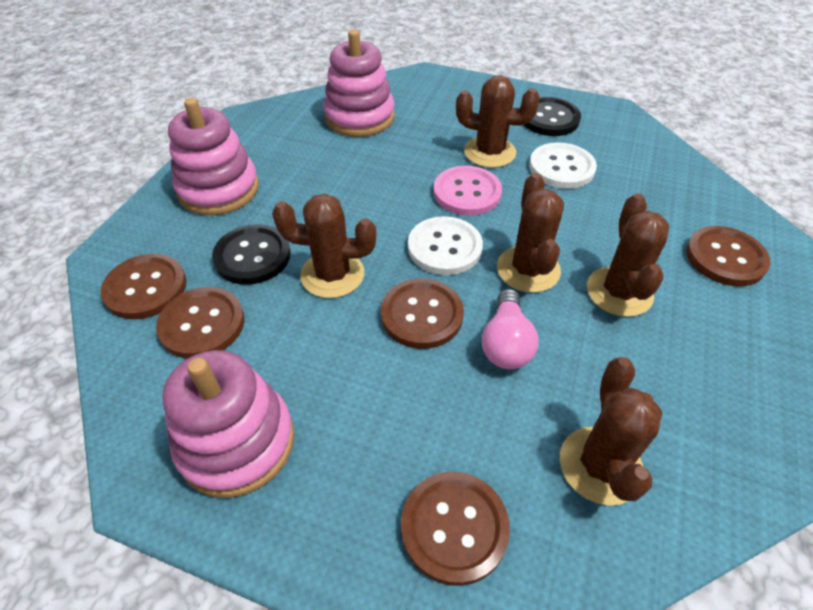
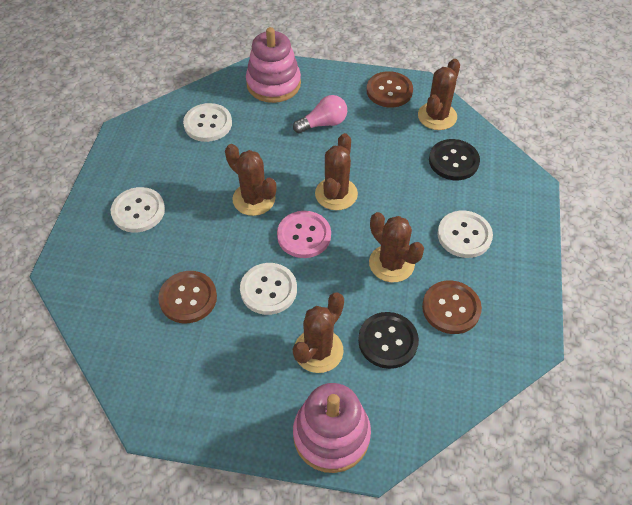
brown button: [101,254,187,319] [156,287,244,359] [381,279,464,349] [401,472,510,586] [686,226,770,286] = 5 -> [158,271,217,323] [366,71,413,107] [422,281,482,334] = 3
pink stacking toy: [162,350,294,498] [168,98,259,215] [323,30,395,137] = 3 -> [246,27,301,103] [293,383,371,473] = 2
white button: [408,216,483,275] [529,142,597,189] = 2 -> [110,187,165,233] [183,103,232,142] [240,263,297,315] [437,211,493,258] = 4

